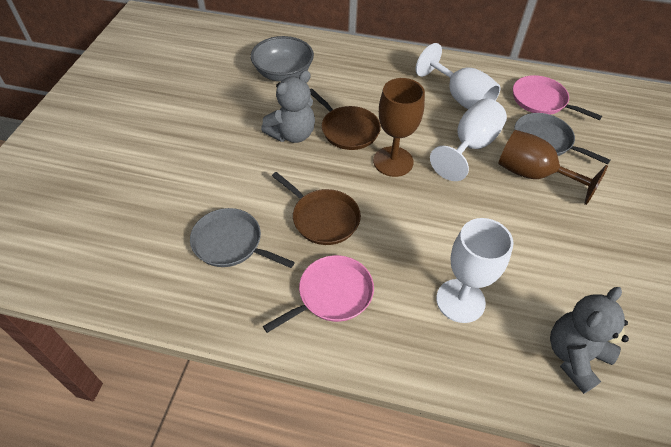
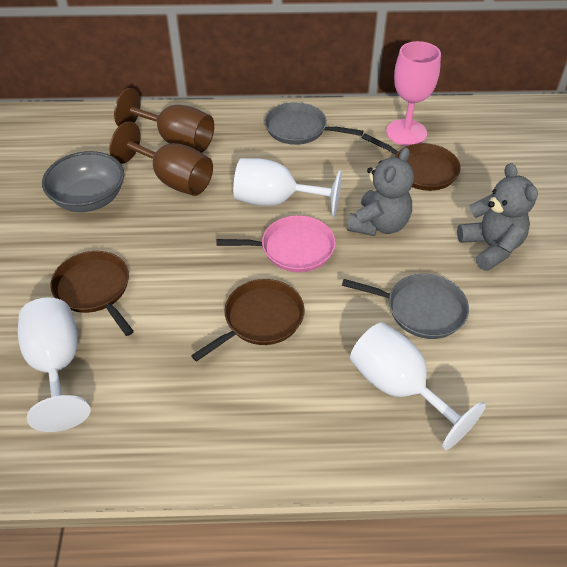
brown pan: [272,172,361,245] [310,88,381,150] = 2 -> [50,251,134,336] [191,279,304,362] [362,133,461,191] = 3
pink goblet: none = 0 -> [386,41,441,146] = 1
pink pan: [263,255,374,333] [513,75,602,120] = 2 -> [216,215,336,272] = 1

